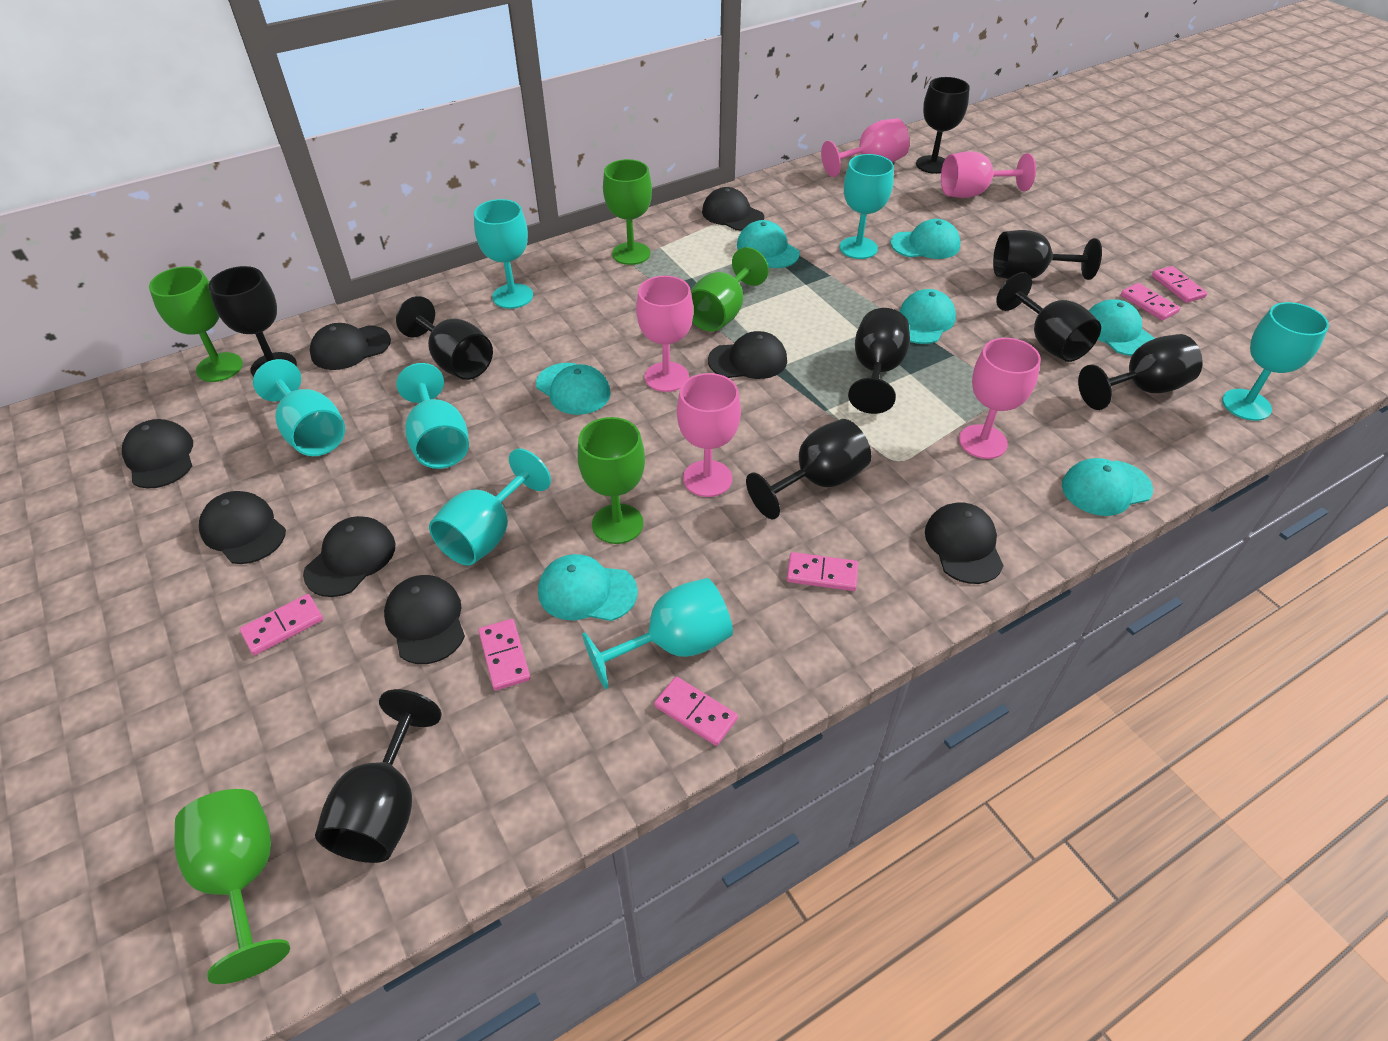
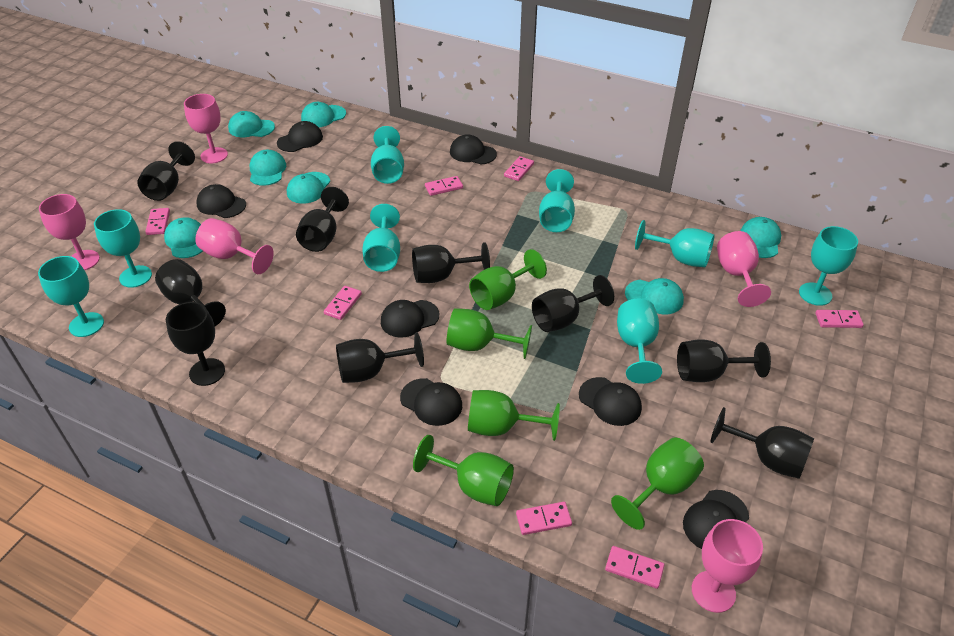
black cap: [122,419,193,488] [199,491,286,564] [303,516,396,597] [310,323,391,370] [384,575,465,664] [702,187,764,231] [708,331,787,379] [925,502,1004,584] = 8 -> [196,184,246,218] [277,121,323,152] [381,300,439,337] [400,378,462,426] [450,134,497,165] [579,377,642,426] [683,490,749,549] = 7
pink domino: [240,594,323,655] [478,619,530,691] [654,677,738,746] [787,552,858,591] [1121,283,1180,321] [1152,266,1207,303] = 6 -> [145,208,170,235] [324,286,362,320] [425,176,463,196] [504,156,534,181] [516,502,572,535] [605,546,665,589] [815,310,864,328] = 7
turquoise goblet: [253,359,345,456] [396,363,469,469] [429,449,551,566] [474,199,533,309] [582,578,733,689] [839,154,894,259] [1222,302,1329,421] = 7 -> [38,256,104,337] [94,209,152,288] [362,204,400,272] [371,126,404,184] [539,169,575,232] [617,299,662,384] [635,220,715,267] [799,226,858,306] = 8

